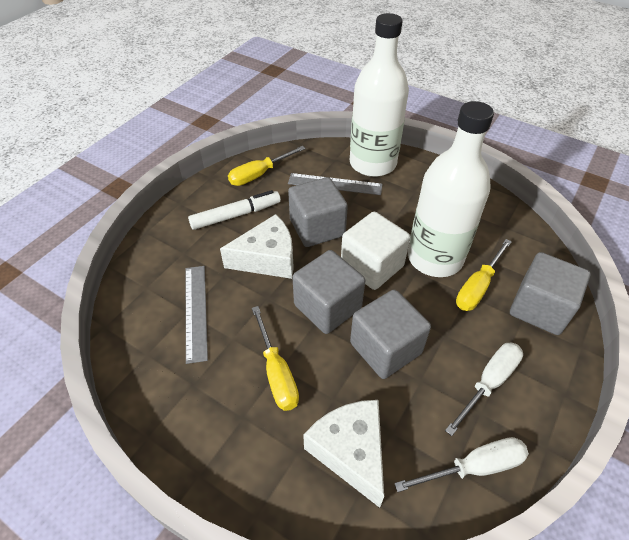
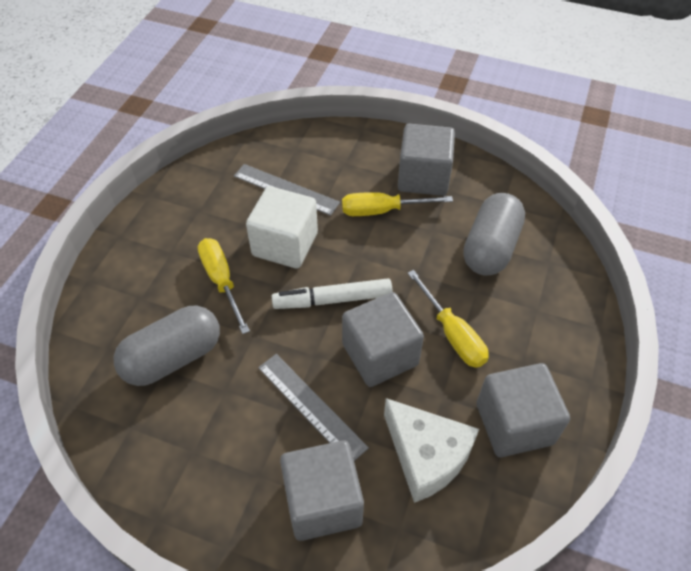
grey capsule: none = 0 -> [114,306,220,386] [463,193,525,275] = 2
white bottle: [350,13,409,177] [408,101,494,277] = 2 -> none = 0
white cheese: [220,214,294,279] [303,400,384,508] = 2 -> [384,398,479,503] = 1
white screwdriver: [394,437,529,492] [445,343,523,436] = 2 -> none = 0

